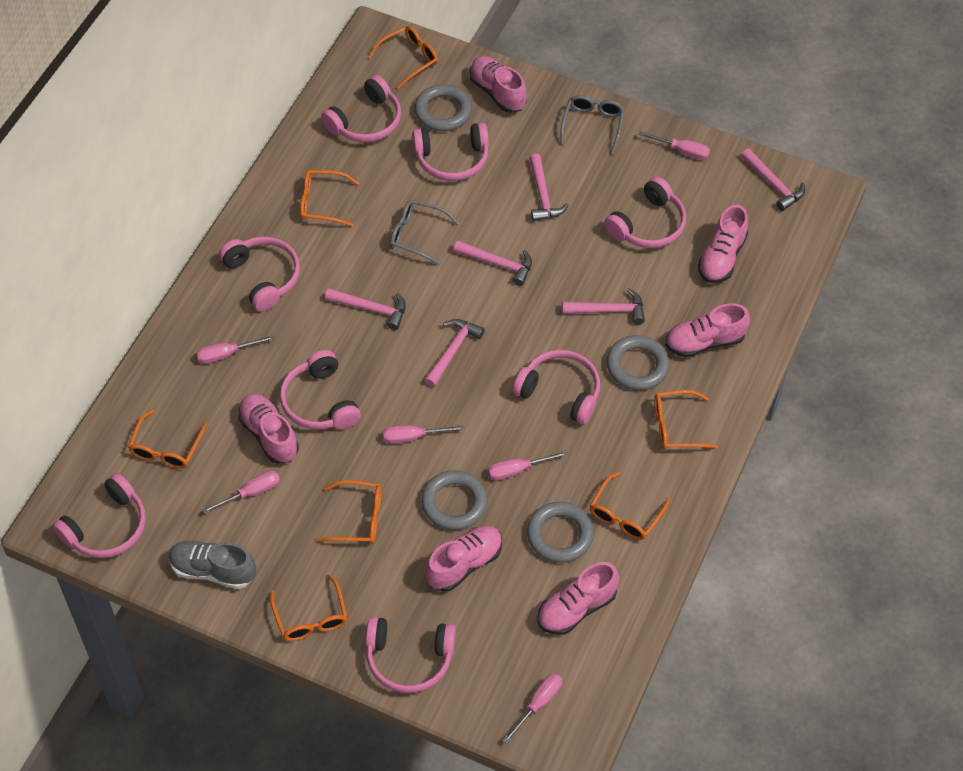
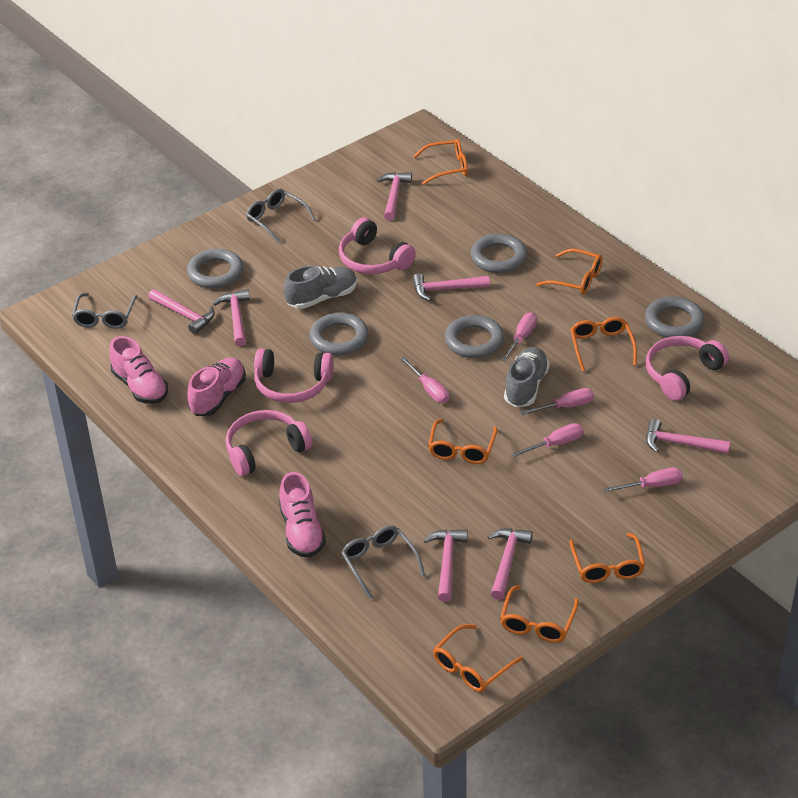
grey glasses: [390,200,459,265] [561,95,624,154] = 2 -> [72,293,138,329] [246,189,316,243] [341,525,425,599] = 3
grey ring: [414,84,472,131] [421,470,488,530] [527,502,594,563] [607,335,670,390] = 4 -> [187,249,243,289] [310,313,368,356] [445,315,504,358] [471,234,527,273] [645,296,704,338] = 5
grey shoe: [168,540,256,589] = 1 -> [284,266,357,309] [504,347,550,408] = 2
pink hammer: [325,288,406,330] [424,319,485,387] [453,241,532,286] [529,154,569,221] [562,288,645,324] [741,148,805,211] = 6 -> [148,289,215,334] [213,289,250,346] [377,172,412,221] [413,273,490,301] [424,530,468,602] [487,529,533,600] [646,418,730,454] = 7
pink headphones: [52,473,146,558] [219,237,300,311] [280,350,361,430] [321,75,401,142] [366,617,456,693] [412,123,489,181] [513,350,600,424] [604,177,686,248] = 8 -> [226,410,312,476] [254,348,333,403] [339,217,416,274] [646,336,729,401] = 4
pink screwdriver: [196,335,275,364] [202,471,280,514] [383,425,464,444] [488,451,568,480] [503,674,562,744] [639,131,710,160] = 6 -> [400,357,449,403] [502,312,537,362] [512,423,584,457] [520,388,594,415] [604,467,683,492] = 5
pink shoe: [238,394,299,464] [426,526,502,592] [470,56,527,113] [537,562,619,635] [665,303,750,358] [698,205,748,283] = 6 -> [109,336,168,404] [187,358,246,416] [279,472,326,558] = 3

